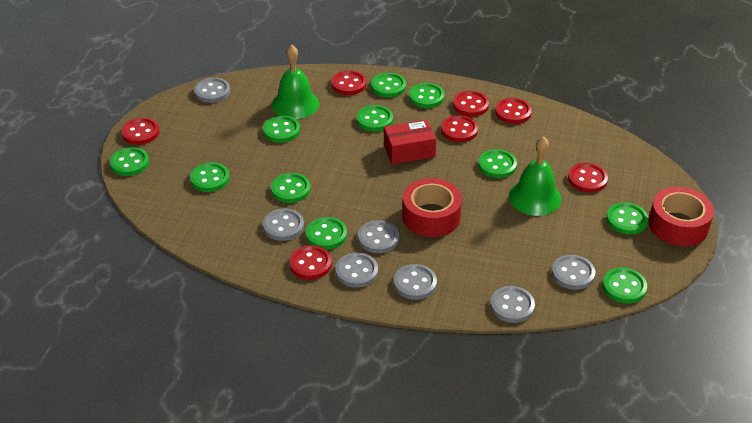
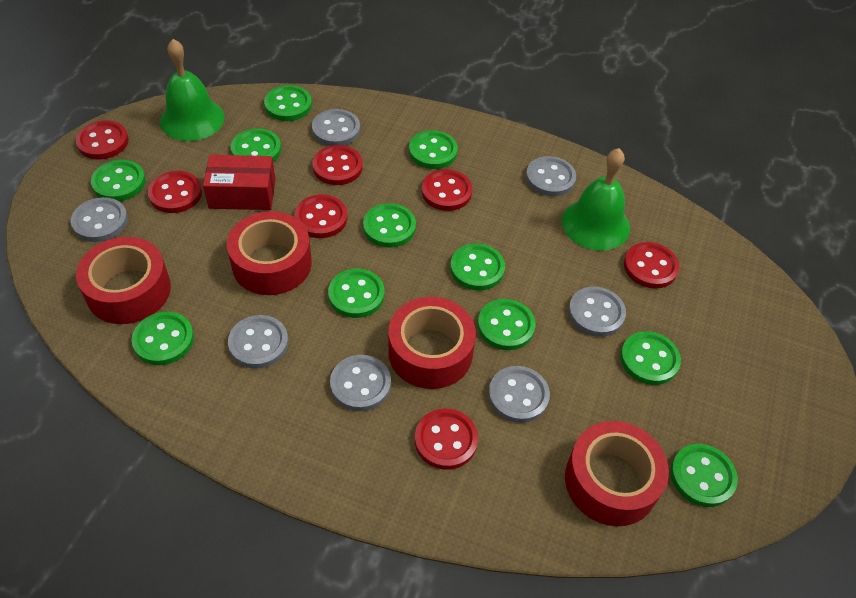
red tape: [402,178,462,237] [649,187,714,246] = 2 -> [76,237,171,324] [227,211,312,295] [388,297,476,389] [565,421,669,526] = 4

